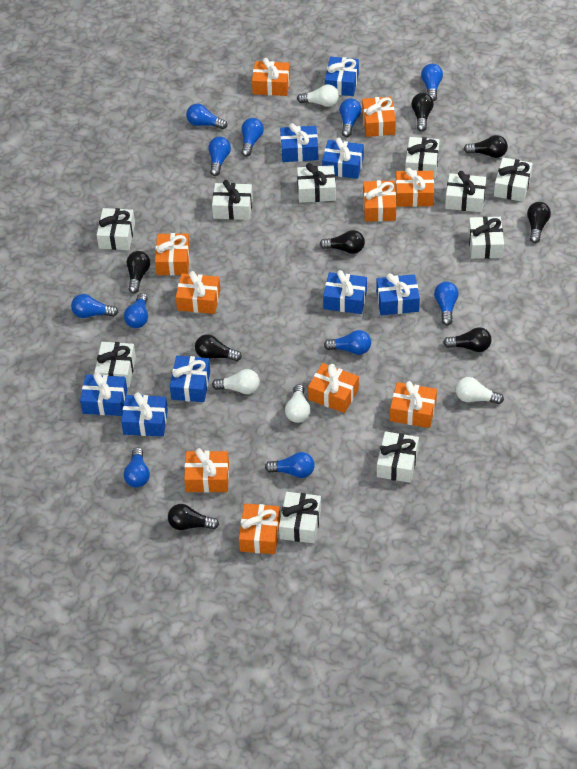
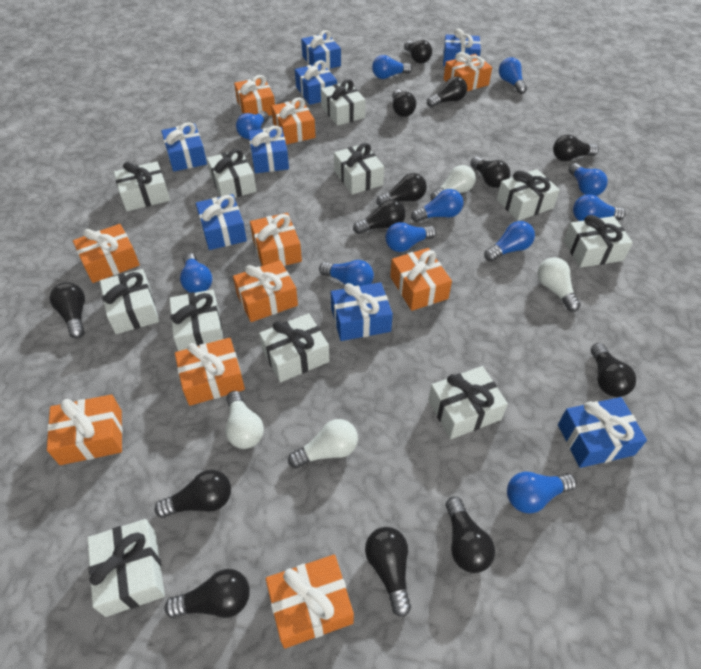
black light bulb: [127,251,150,293] [168,504,219,530] [195,334,242,361] [320,230,365,254] [411,93,434,132] [443,327,491,352] [464,135,508,158] [527,202,551,243] = 8 -> [50,282,85,339] [155,470,231,518] [165,569,250,618] [353,199,406,234] [365,527,411,617] [377,173,427,206] [392,89,416,117] [404,40,432,64] [427,76,467,107] [445,497,495,573] [470,157,510,188] [553,135,599,161] [591,343,636,397] = 13
white gift: [94,342,136,388] [97,208,135,250] [212,180,253,220] [279,492,321,543] [297,163,336,203] [377,431,419,483] [405,137,440,178] [445,171,486,212] [468,216,504,259] [494,158,533,202] = 10 -> [87,519,165,617] [100,269,159,334] [114,161,170,211] [169,289,223,351] [207,149,256,198] [259,313,330,382] [321,79,366,126] [334,143,384,195] [428,366,508,439] [497,169,560,221] [564,215,633,268] = 11

